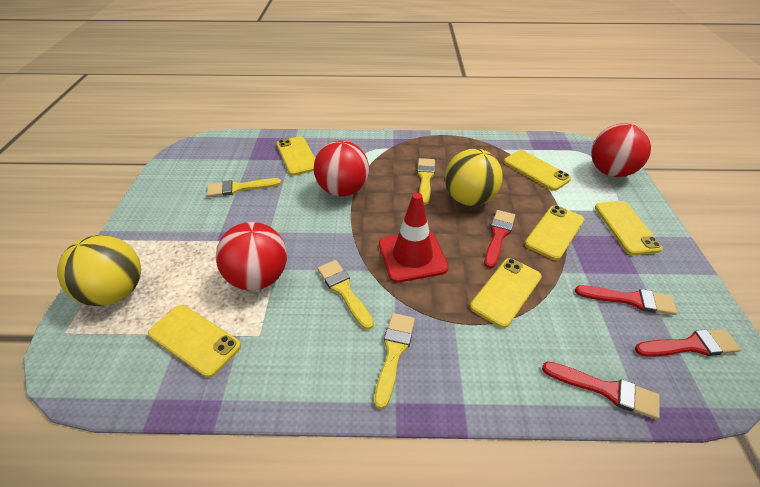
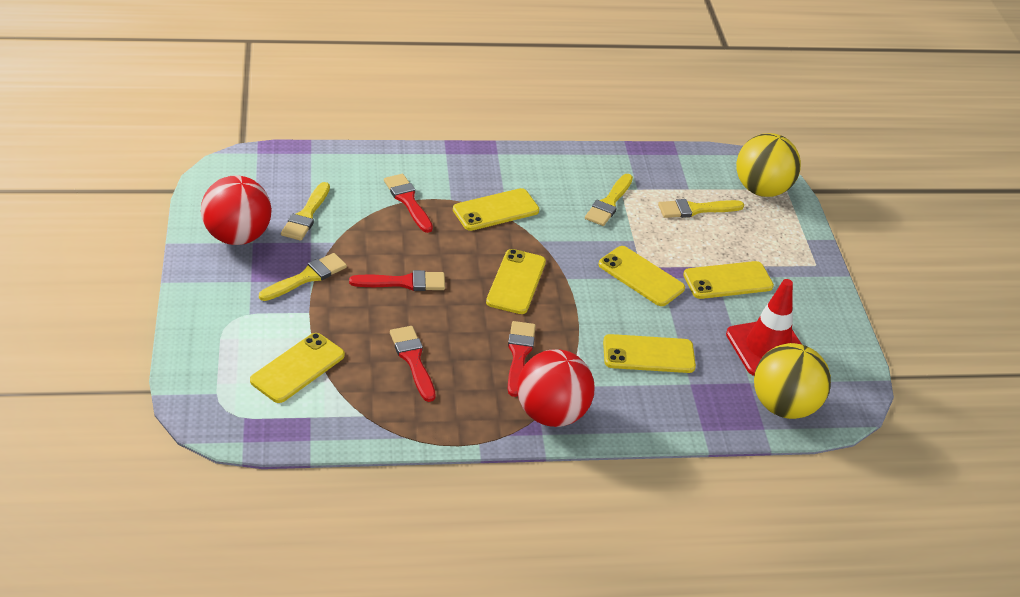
red ball: [216,222,287,290] [314,140,369,197] [591,123,651,177] = 3 -> [201,175,272,245] [517,349,594,427] = 2

